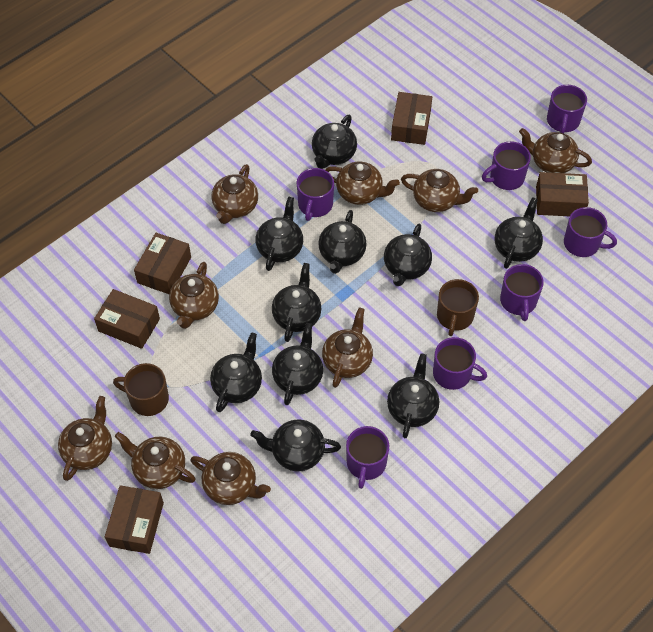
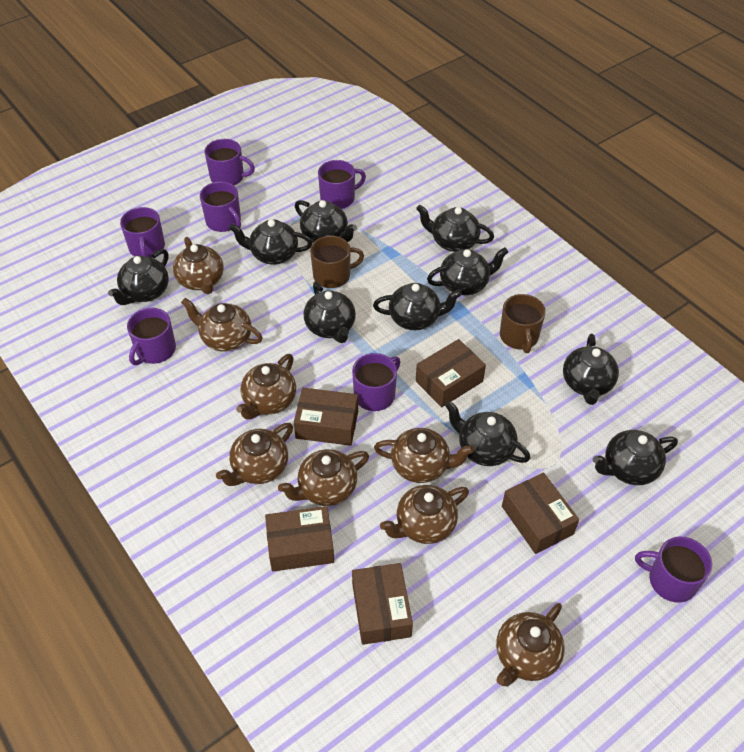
brown teapot: [58,396,112,481] [115,432,196,489] [169,262,219,329] [190,452,271,505] [212,164,258,224] [322,307,373,388] [325,162,400,205] [401,169,478,212] [519,128,592,173] = 9 -> [173,237,224,294] [181,298,262,352] [216,423,293,486] [236,354,296,420] [278,449,369,506] [374,428,474,483] [380,485,469,544] [496,603,565,686] = 8

